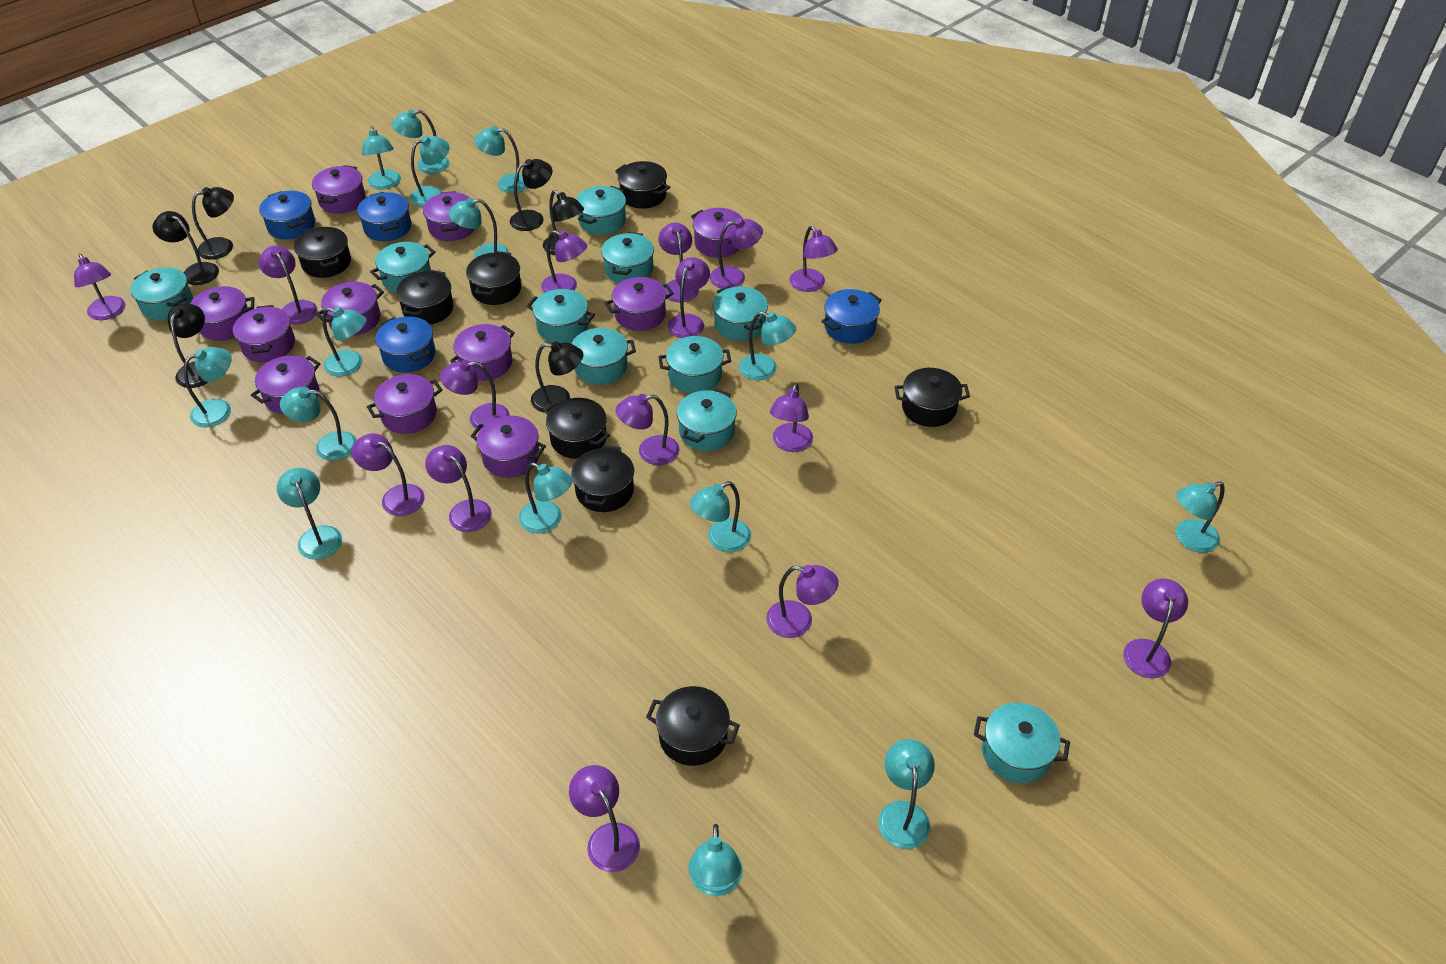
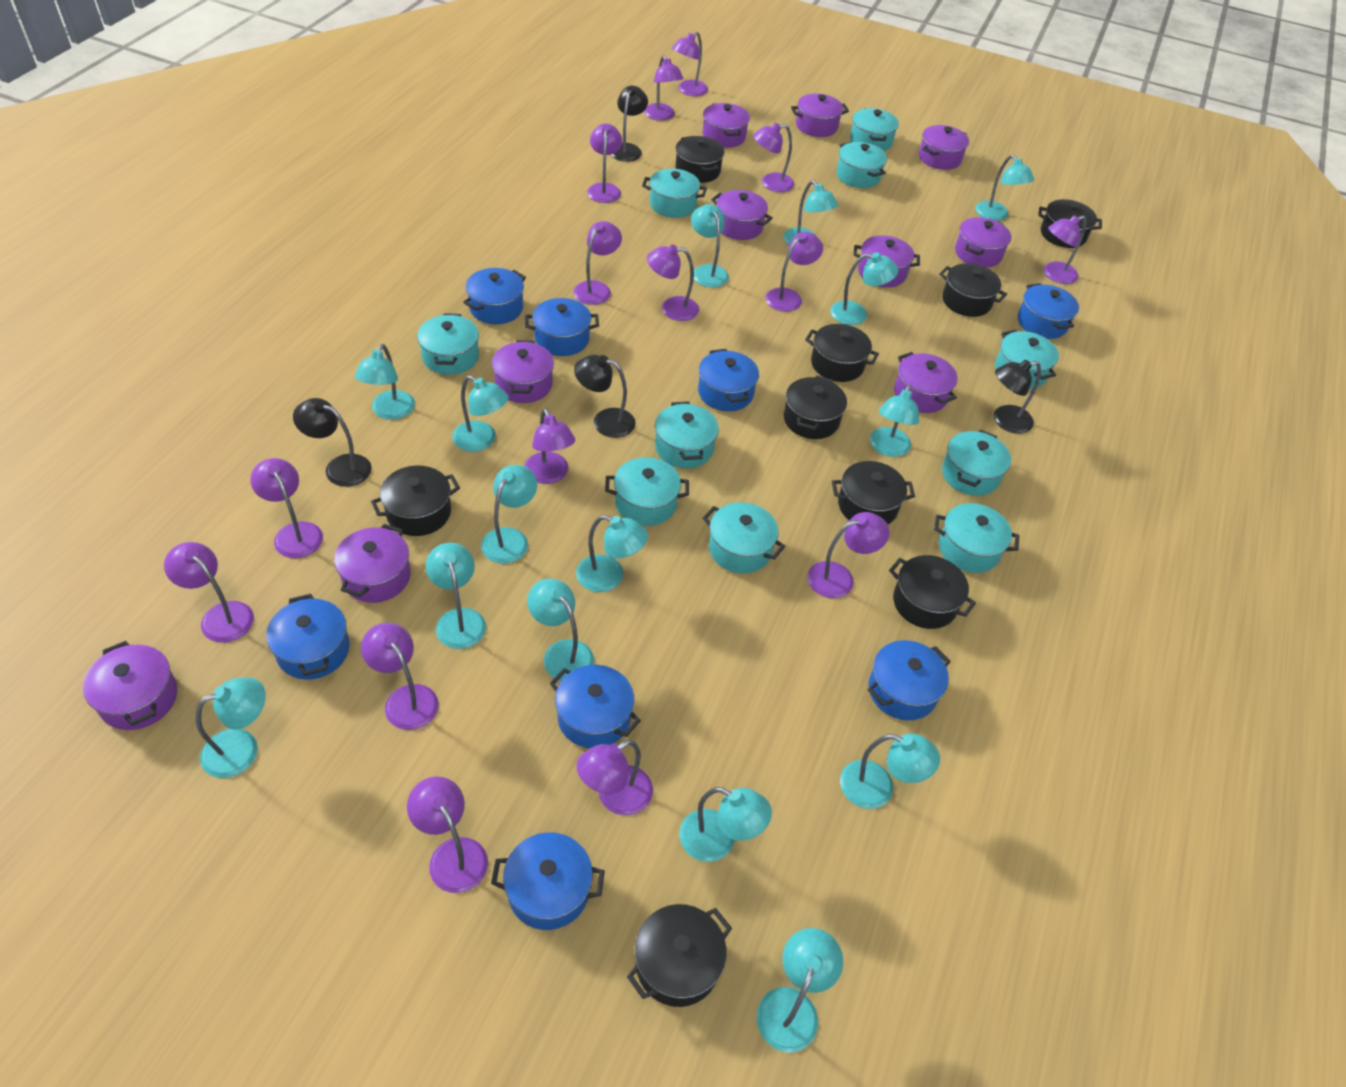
black lamp: [153,211,219,285] [167,303,208,388] [192,187,234,260] [510,159,552,231] [531,341,583,413] [543,190,584,255] = 6 -> [293,398,372,487] [574,355,636,438] [611,85,648,162] [994,360,1041,434] = 4
black pot: [294,226,351,278] [396,270,454,324] [466,251,521,305] [544,398,610,459] [571,445,634,512] [615,161,670,209] [646,686,740,766] [895,368,970,427] = 8 -> [371,465,460,536] [627,904,732,1007] [675,136,724,183] [784,375,847,439] [805,324,879,382] [832,461,915,524] [889,555,976,629] [939,263,1007,317] [1039,199,1102,248] = 9
blue pot: [259,191,315,240] [357,192,411,241] [375,316,435,373] [821,289,882,344] = 4 -> [266,594,350,679] [463,268,526,324] [491,832,605,930] [525,298,599,356] [550,665,641,748] [698,349,759,411] [868,640,951,721] [1018,283,1079,339] = 8
purple pot: [190,286,254,341] [233,305,295,362] [251,356,321,414] [312,165,366,214] [316,282,384,336] [367,374,442,434] [423,191,474,241] [450,324,515,381] [471,416,546,478] [605,277,674,331] [691,208,743,258] = 11 -> [83,641,177,730] [334,524,411,603] [492,340,554,403] [702,103,750,148] [711,190,773,240] [791,94,849,137] [854,235,920,288] [894,352,958,413] [919,125,969,170] [955,217,1012,268] = 10

